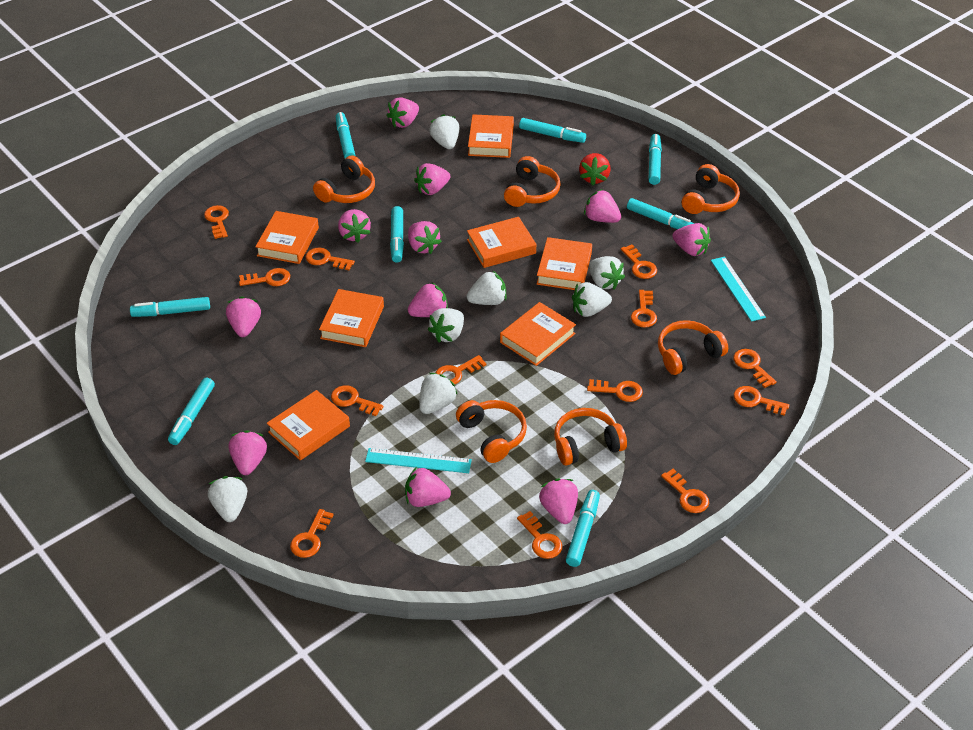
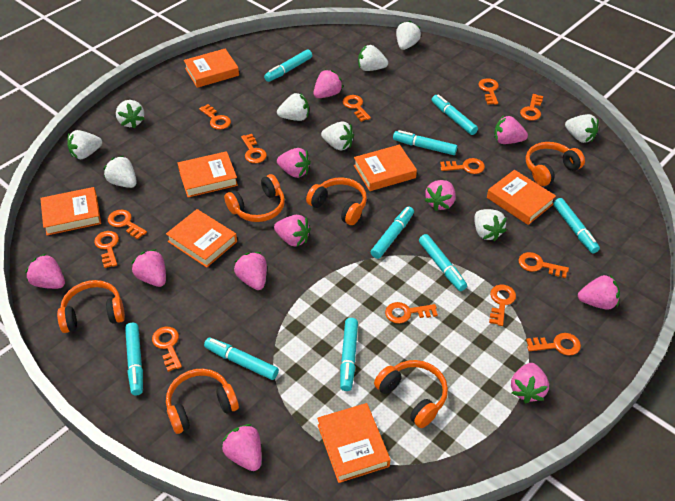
red strawberry: [579,153,611,185] = 1 -> none = 0
turquoise marker: [130,297,210,317] [168,378,215,445] [336,112,355,159] [390,206,404,263] [519,118,586,143] [566,490,600,567] [627,198,694,229] [648,134,662,185] = 8 -> [125,323,143,395] [204,337,279,380] [264,49,312,82] [340,318,358,391] [371,206,414,259] [393,130,457,155] [419,234,467,291] [432,94,478,135] [553,198,600,253] = 9
turquoise ruler: [365,448,472,473] [711,257,766,322] = 2 -> none = 0
white strawberry: [208,476,247,522] [419,373,458,414] [428,308,464,343] [429,114,459,149] [467,270,506,305] [572,282,612,317] [589,256,625,290] = 7 -> [67,130,102,159] [104,156,137,188] [116,100,145,128] [277,93,309,121] [321,121,354,151] [358,45,388,71] [396,21,421,50] [474,209,507,241] [565,114,599,143] = 9

